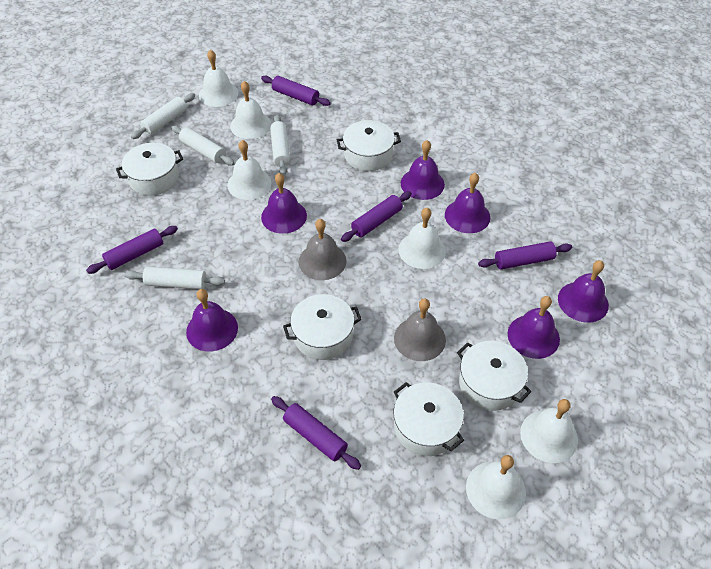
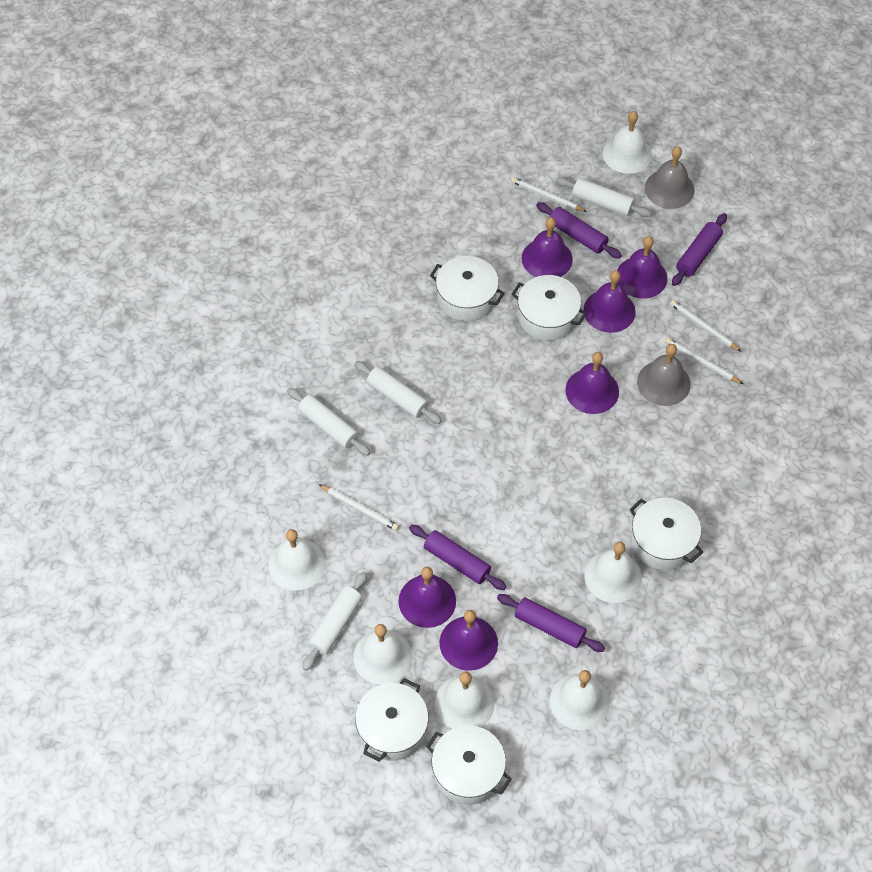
purple rolling pin: [86,226,178,274] [261,76,331,106] [271,396,361,470] [341,191,412,242] [478,241,572,270] = 5 -> [409,524,507,590] [497,594,605,652] [536,202,622,259] [672,213,727,286] = 4
white pencil: none = 0 -> [318,484,399,531] [511,177,587,212] [665,338,743,384] [670,300,742,352] = 4

